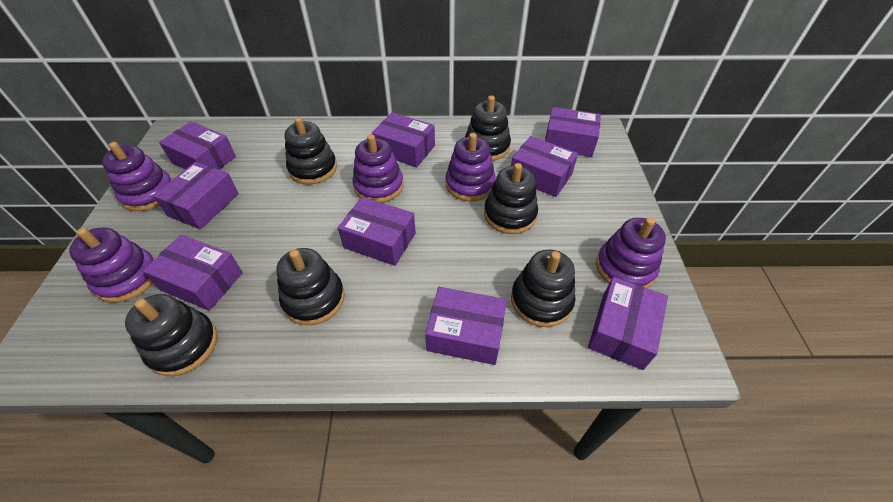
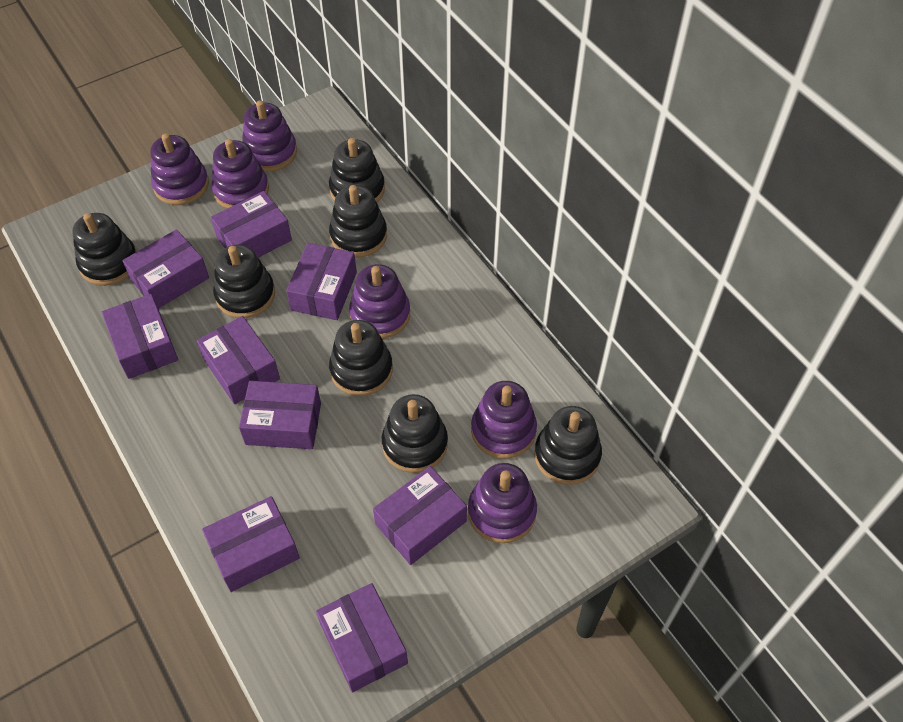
black stacking toy: [125,294,217,376] [276,248,345,325] [285,117,337,185] [465,96,511,161] [484,163,538,234] [511,250,575,327] = 6 -> [72,213,137,286] [213,245,275,318] [329,138,385,202] [329,185,387,257] [329,320,393,396] [382,394,448,473] [534,406,602,485] = 7
purple stacking toy: [69,227,154,303] [102,142,172,211] [352,134,404,203] [446,133,496,201] [596,217,666,288] = 5 -> [150,134,209,205] [212,139,269,209] [242,100,297,172] [349,264,410,339] [468,463,537,543] [471,381,537,459] = 6

